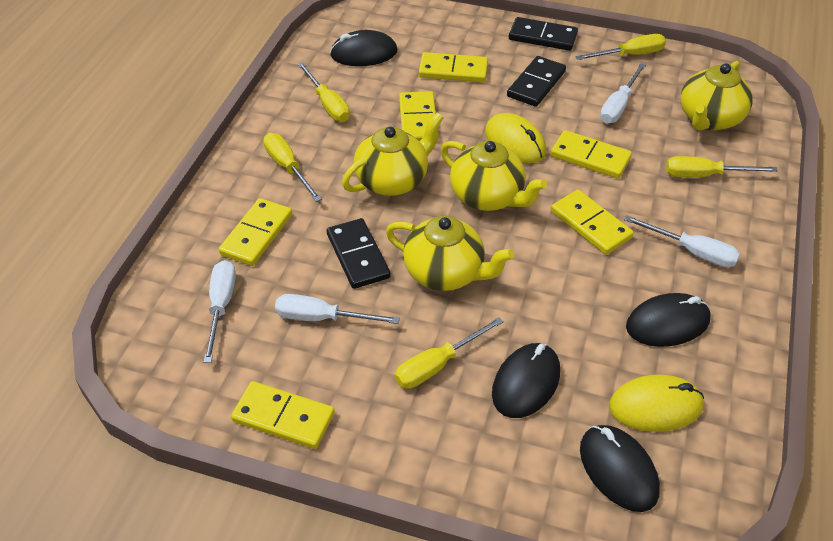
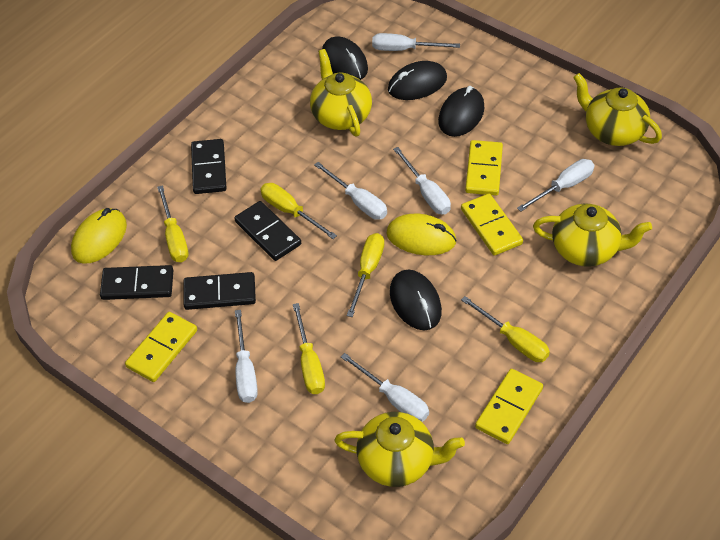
black domino: [327,218,390,289] [507,56,566,107] [509,17,578,51] = 3 -> [100,265,173,300] [184,272,256,310] [191,139,227,194] [234,201,301,261] = 4
white screwdriver: [203,260,236,363] [275,294,400,324] [600,63,646,123] [624,215,740,268] = 4 -> [235,310,258,403] [314,162,387,220] [341,353,429,422] [372,33,460,51] [393,147,451,215] [517,159,595,212] = 6
yellow domino: [219,198,292,266] [231,381,335,449] [399,91,438,141] [419,52,488,82] [551,130,632,179] [551,190,634,255] = 6 -> [125,312,197,382] [461,194,523,256] [465,140,503,196] [475,369,543,444] = 4

